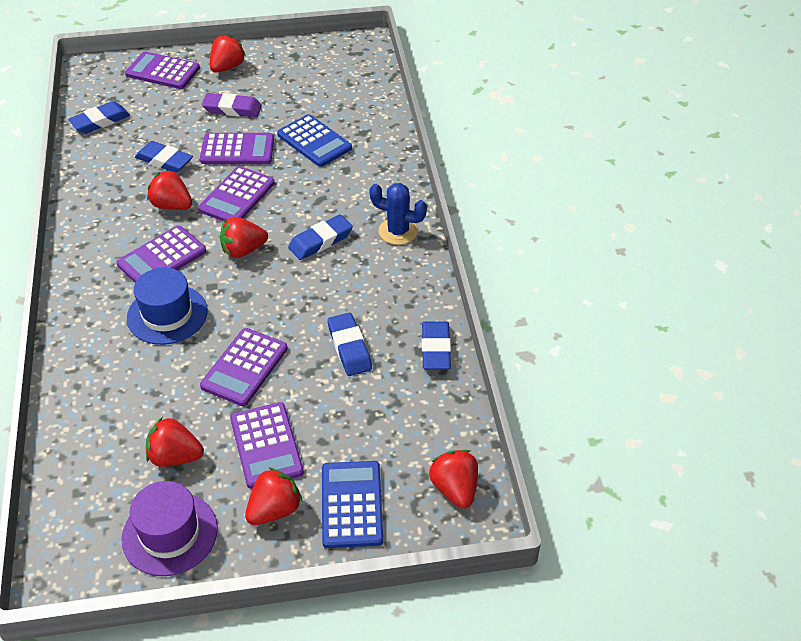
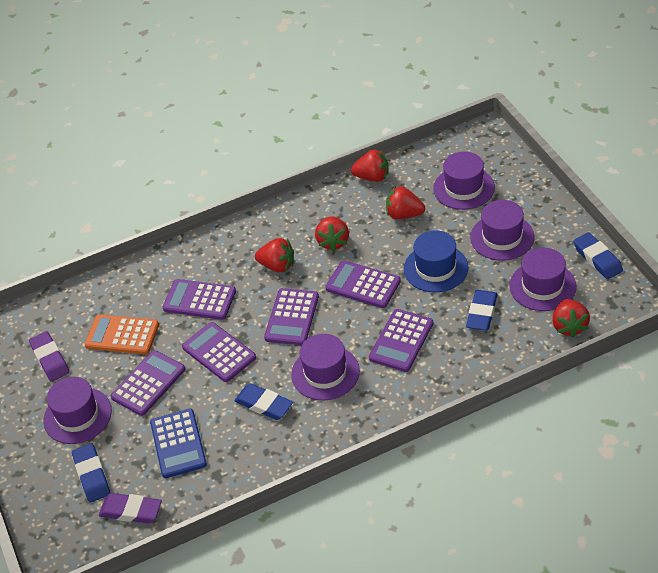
blue cactus: [369,183,427,245] = 1 -> none = 0
blue calculator: [277,114,352,167] [322,461,383,548] = 2 -> [150,409,207,478] = 1
blue eraser: [68,101,130,134] [135,141,193,173] [288,214,353,260] [327,313,372,376] [422,321,451,370] = 5 -> [72,443,110,502] [234,383,293,420] [466,290,498,331] [573,232,623,279] = 4
orange calculator: none = 0 -> [85,314,159,354] = 1
purple eraser: [202,93,262,117] = 1 -> [29,331,70,382] [99,493,162,523] = 2
purple hat: [121,481,218,576] = 1 -> [43,377,112,444] [291,334,360,401] [433,152,495,210] [470,200,535,261] [509,248,576,311] = 5
red strawberry: [146,417,204,467] [147,170,192,210] [210,35,246,73] [220,217,268,258] [245,467,303,525] [429,450,478,508] = 6 -> [255,238,294,272] [315,216,349,251] [351,149,389,182] [386,186,425,220] [552,299,590,338] = 5

